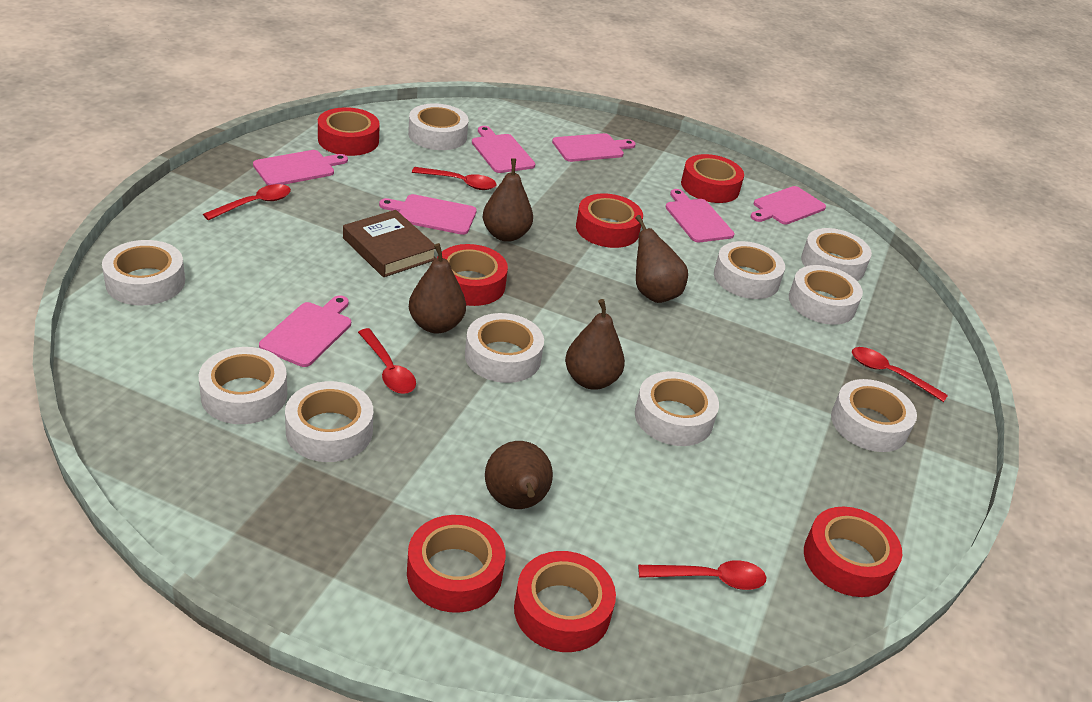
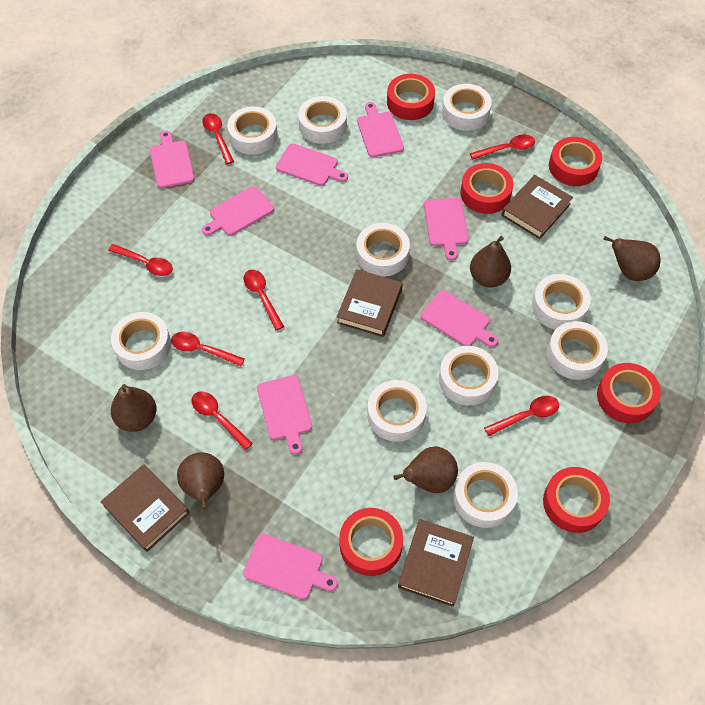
brown book: [343,210,436,277] = 1 -> [101,464,190,552] [337,269,403,337] [398,519,474,607] [502,175,573,239] = 4
pink cutting board: [253,150,348,185] [259,295,351,367] [379,194,477,235] [472,126,535,173] [552,133,636,162] [666,189,734,242] [750,186,826,224] = 7 -> [150,131,194,188] [202,186,274,236] [243,534,338,599] [257,375,312,454] [276,144,348,186] [357,102,404,157] [421,290,498,347] [424,198,469,260] = 8
red spoon: [203,184,291,220] [358,328,416,394] [412,167,497,190] [638,560,766,590] [852,347,948,402] = 5 -> [108,244,173,276] [171,332,245,367] [191,391,253,450] [202,113,234,164] [244,269,284,330] [470,135,535,160] [484,396,559,436] = 7
red tape: [318,107,380,156] [407,515,506,613] [437,244,508,306] [514,551,616,652] [576,193,643,248] [681,154,744,203] [804,507,902,597] = 7 -> [339,508,403,576] [387,74,435,120] [460,163,513,214] [543,467,610,533] [549,137,602,186] [597,363,661,423] = 6

